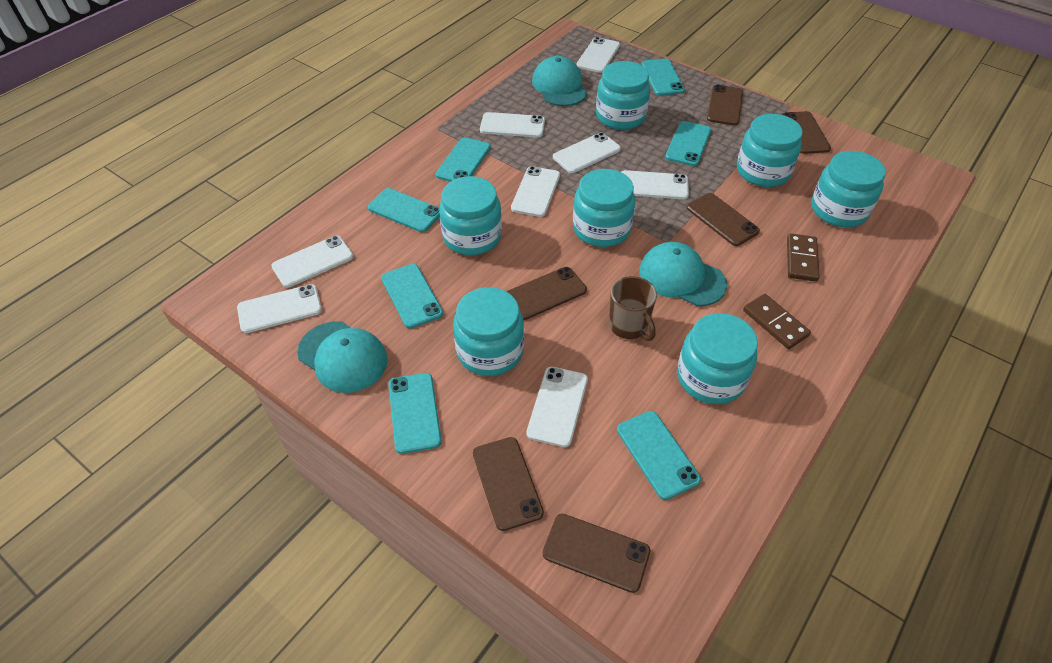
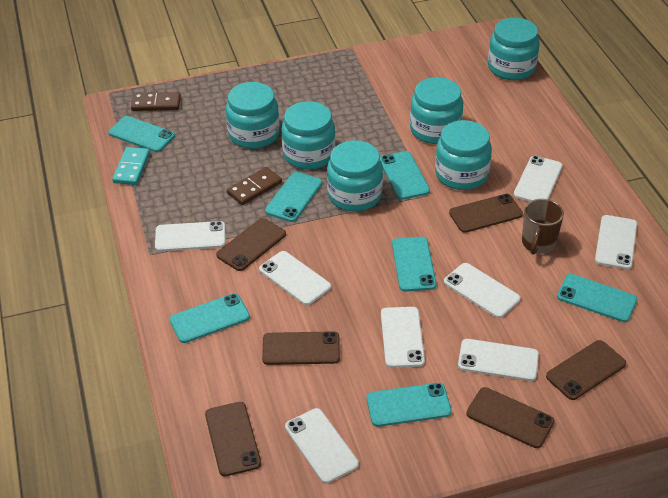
turquoise cap: [297,321,388,393] [532,56,587,106] [639,242,727,306] = 3 -> none = 0
turquoise domino: none = 0 -> [112,147,150,185] = 1
turquoise jar: [439,176,502,255] [453,287,524,376] [573,169,636,247] [596,61,650,130] [677,313,758,404] [737,114,802,187] [811,151,886,227] = 7 -> [226,82,279,149] [281,101,336,170] [327,140,383,212] [410,77,463,144] [435,120,492,190] [488,18,540,80] = 6

